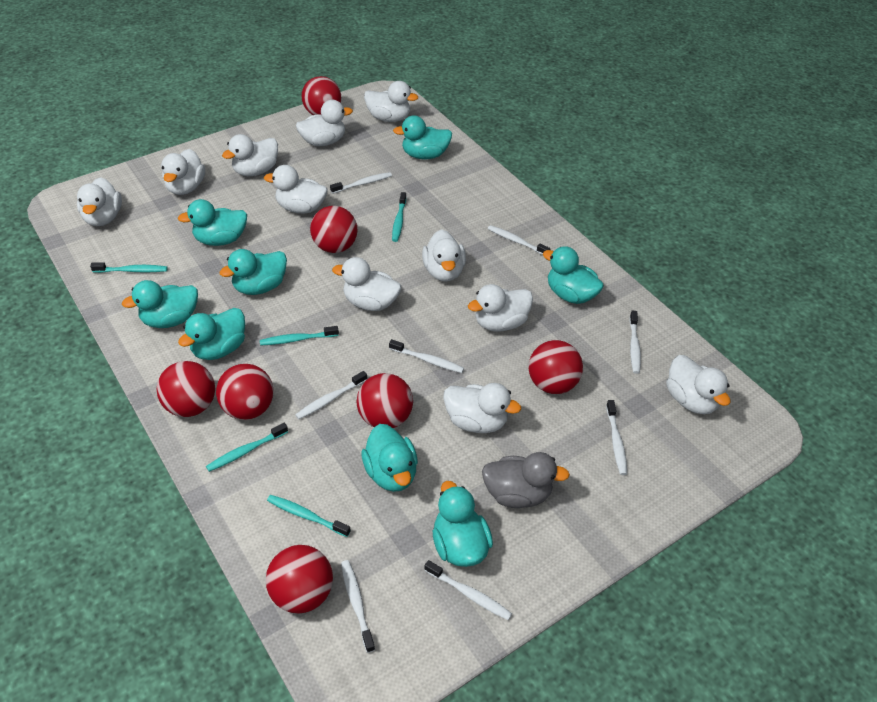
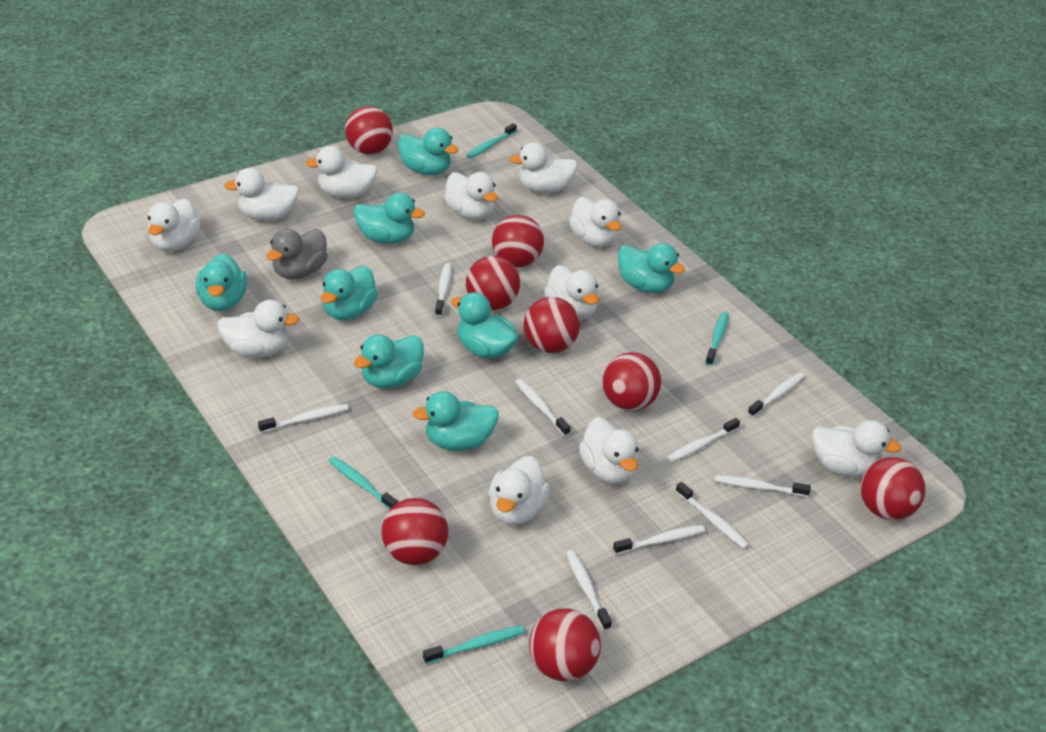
red ball: [157,361,215,417] [216,364,274,420] [266,545,333,614] [301,76,341,115] [310,206,358,253] [357,373,413,428] [529,340,583,394] = 7 -> [345,106,393,155] [381,498,449,565] [466,256,520,310] [492,215,544,267] [524,297,580,353] [529,608,601,681] [602,352,661,411] [860,457,925,520] = 8
turquoise toothbrush: [90,263,168,273] [206,423,288,472] [260,326,339,346] [267,495,351,537] [392,192,406,242] = 5 -> [328,456,398,510] [423,625,525,664] [466,123,517,159] [705,312,729,366] = 4
white toothbrush: [295,371,367,419] [330,172,392,194] [341,560,375,653] [389,339,464,373] [424,560,512,620] [488,225,551,255] [606,400,627,475] [629,311,641,374] = 8 -> [258,404,349,433] [435,263,451,317] [515,379,571,436] [566,550,612,631] [613,525,705,554] [667,418,740,463] [675,482,749,549] [715,475,811,497] [748,372,805,417] = 9

